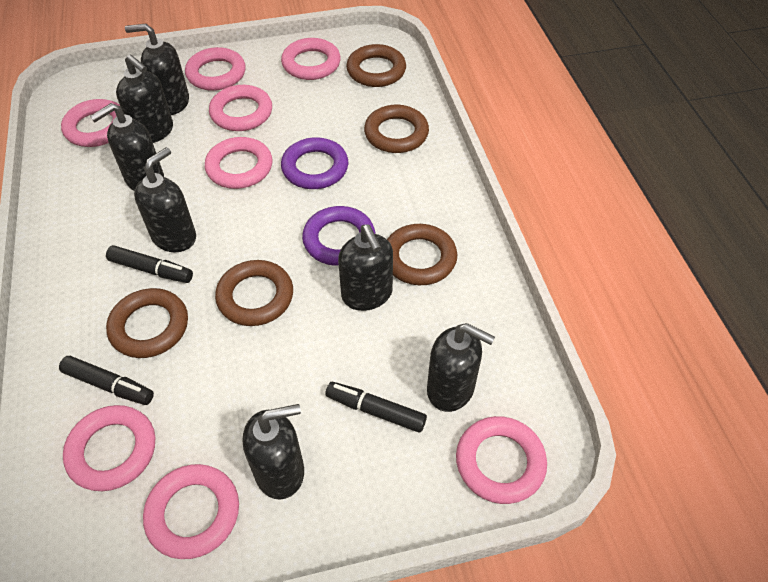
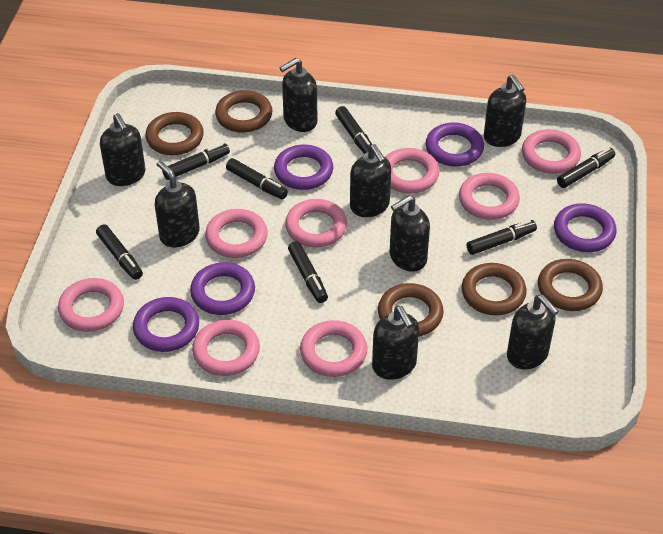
black marker: [59,356,154,405] [106,245,193,283] [325,382,427,433] = 3 -> [96,224,143,280] [162,143,230,180] [226,158,288,199] [288,241,328,303] [335,106,372,154] [467,220,537,255] [557,148,615,188] = 7
black soap dispenser: [90,103,164,191] [116,54,173,143] [125,24,189,115] [134,147,196,252] [243,404,304,500] [338,224,393,311] [427,323,495,412] = 7 -> [100,113,145,186] [155,161,200,247] [279,58,317,132] [350,144,391,217] [372,306,419,380] [390,195,430,272] [484,75,526,147] [507,295,559,369] = 8
purple ring: [281,137,348,189] [302,206,375,266] = 2 -> [133,297,199,352] [190,262,255,315] [274,144,333,190] [425,122,484,167] [554,203,617,252] = 5

